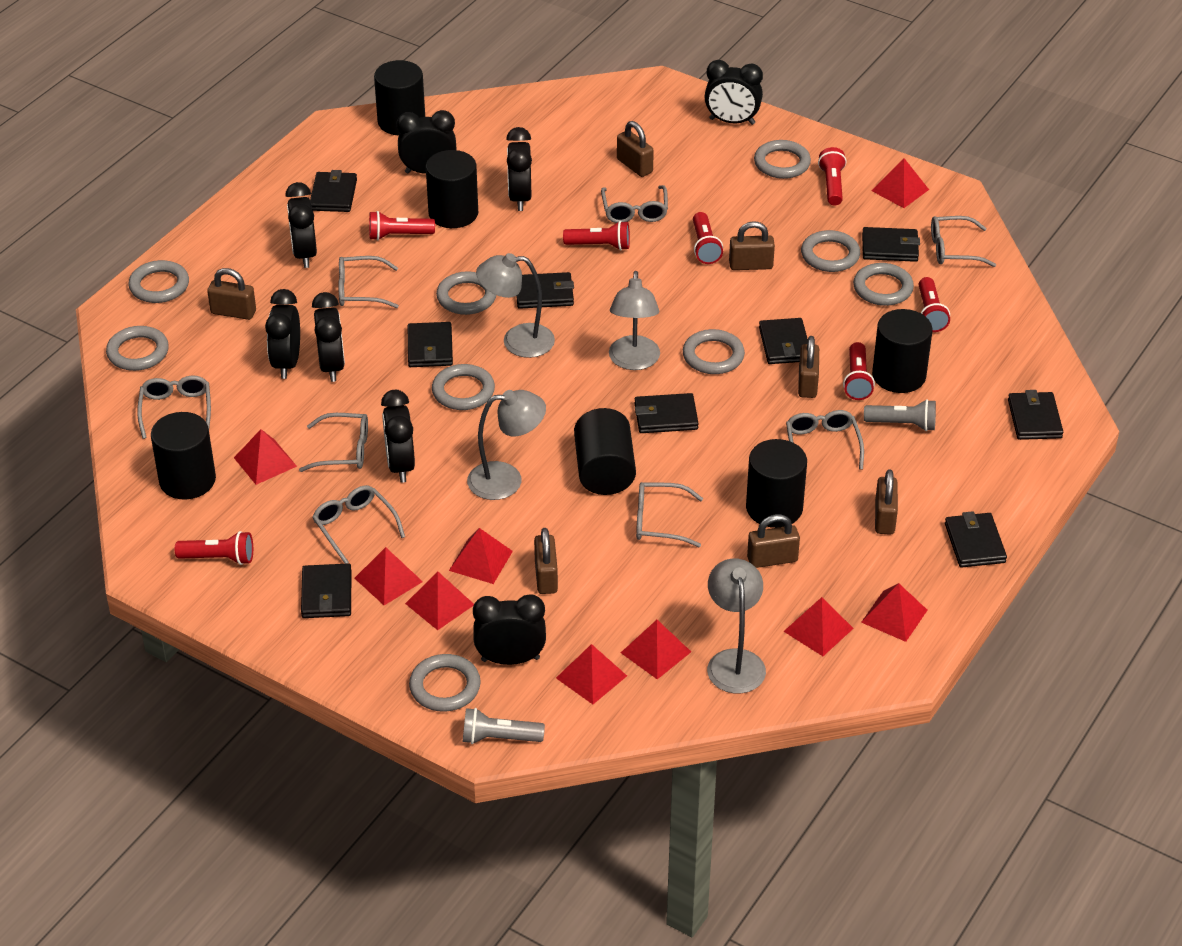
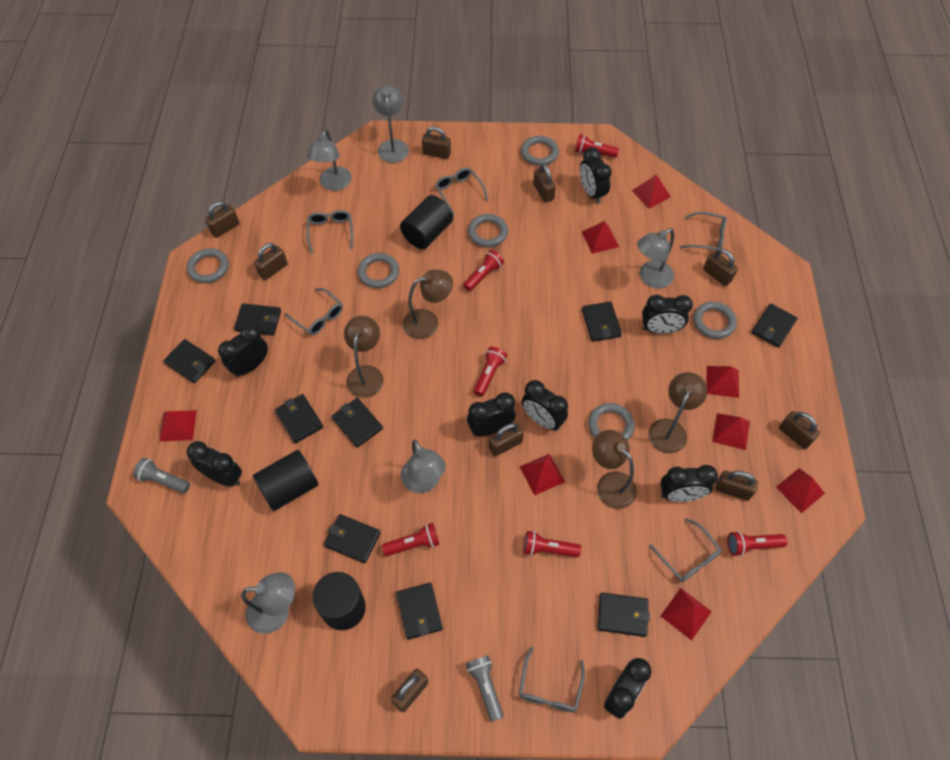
black cylinder: [151,412,216,499] [374,60,425,135] [426,150,478,228] [574,408,636,495] [746,439,807,528] [872,309,933,393] = 6 -> [253,450,318,511] [312,572,366,630] [400,195,453,249] = 3
brown lamp: none = 0 -> [344,316,384,398] [403,269,453,339] [592,430,637,509] [648,372,707,453] = 4
brown padlock: [207,268,256,320] [534,528,558,594] [617,121,654,177] [729,221,775,270] [747,514,800,568] [798,336,819,398] [875,469,898,535] = 7 -> [205,201,240,238] [254,243,288,280] [391,669,429,712] [422,127,451,159] [489,423,524,457] [533,163,556,202] [703,249,738,286] [715,470,758,501] [779,411,820,449] = 9
grey glasses: [137,376,211,439] [299,413,368,472] [312,485,405,564] [338,256,399,308] [601,185,668,223] [636,482,703,547] [786,410,864,470] [931,216,996,267] = 8 -> [284,288,343,335] [306,210,353,253] [435,168,488,216] [519,647,585,712] [649,518,722,582] [680,212,727,251] = 6
grey lamp: [467,390,546,500] [476,253,555,358] [609,271,660,370] [707,558,766,694] = 4 -> [241,572,295,634] [307,129,352,191] [372,85,409,163] [401,440,446,493] [637,228,674,288] = 5
grey ring: [106,326,169,371] [129,260,189,303] [409,654,481,712] [432,364,495,410] [436,271,496,315] [683,329,745,374] [754,140,811,179] [801,230,860,272] [853,263,914,306] = 9 -> [187,248,229,283] [358,253,399,288] [468,214,508,247] [521,136,559,166] [588,403,635,440] [693,302,737,339] = 6
red flashlight: [175,531,253,565] [369,211,435,240] [563,221,630,250] [693,212,723,264] [818,147,847,206] [843,342,875,400] [919,277,950,332] = 7 -> [382,523,439,556] [463,250,504,291] [473,347,507,397] [524,531,581,557] [575,134,619,158] [727,531,787,556] = 6
red pyramid: [234,429,297,485] [354,547,423,605] [405,571,474,630] [449,528,513,584] [556,644,627,704] [621,620,691,679] [783,597,854,656] [861,583,928,642] [872,158,929,208] = 9 -> [159,410,197,442] [519,454,565,496] [582,221,619,254] [632,175,671,209] [661,588,712,641] [707,366,739,398] [713,413,750,450] [776,468,825,513] = 8

